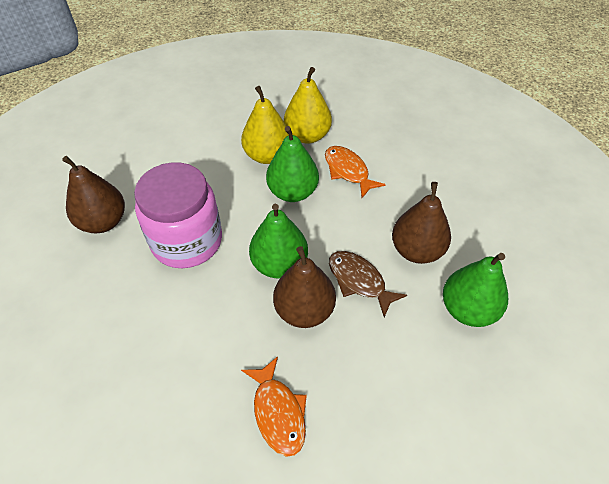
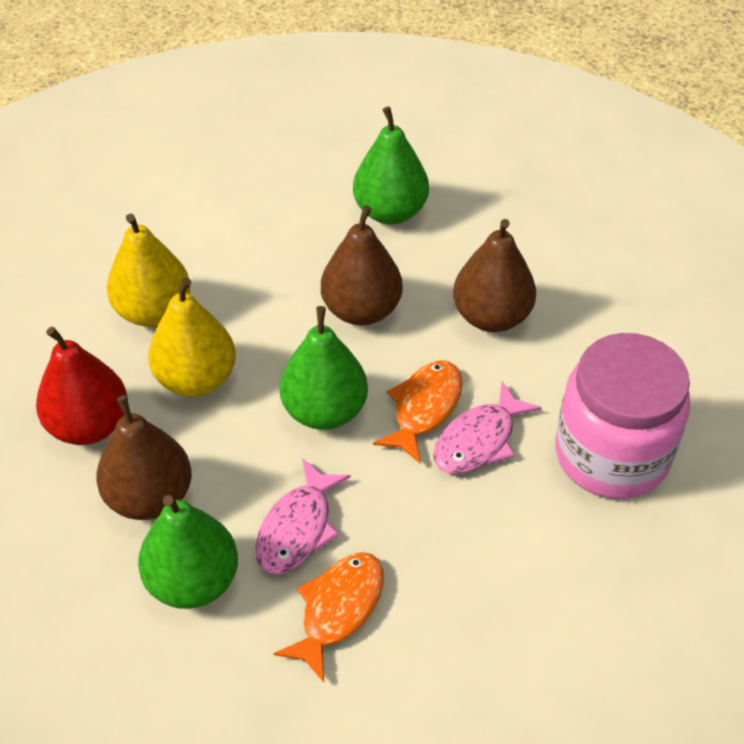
brown fish: [329,251,407,317] = 1 -> none = 0
pink fish: none = 0 -> [255,458,351,574] [433,381,542,474] = 2
red pear: none = 0 -> [36,327,128,445] = 1

